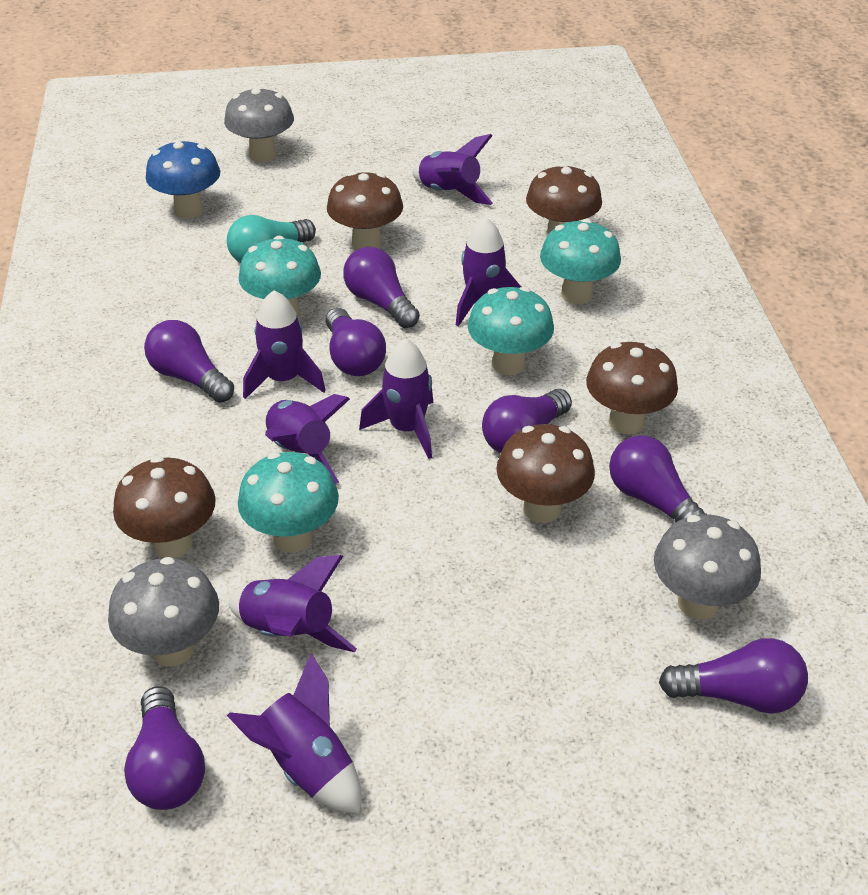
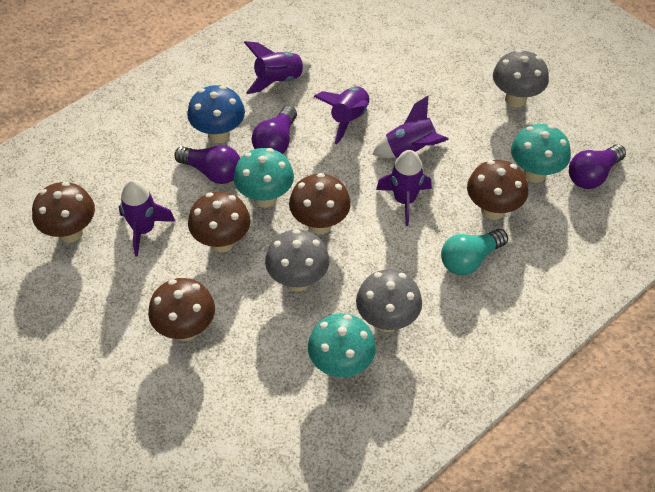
purple light bulb: [124,686,205,810] [144,320,234,403] [326,308,386,376] [343,247,420,328] [482,389,572,453] [609,435,706,522] [659,638,808,713] = 7 -> [174,145,240,184] [252,106,297,154] [569,144,626,189] = 3
purple rocket: [227,653,362,814] [228,555,357,652] [243,290,326,399] [265,394,350,484] [359,339,433,459] [412,134,493,205] [456,217,521,326] = 7 -> [119,180,175,256] [244,41,311,94] [314,86,369,144] [373,95,449,158] [376,150,432,226] = 5
turquoise mushroom: [238,236,321,318] [238,452,339,553] [468,287,554,375] [540,219,621,304] = 4 -> [233,148,294,208] [308,314,376,378] [511,124,571,183] = 3

